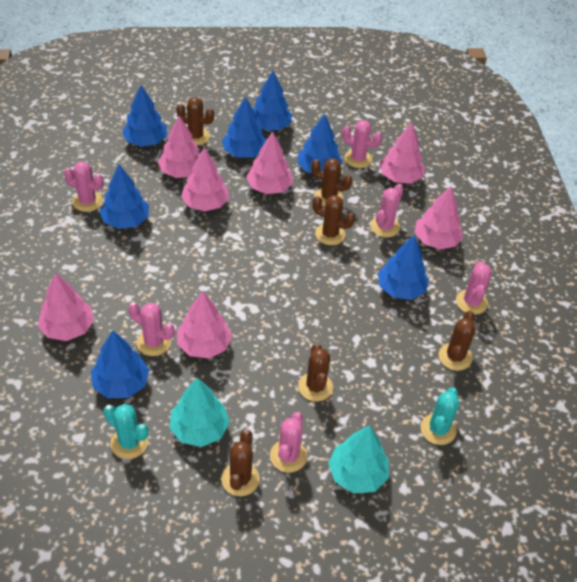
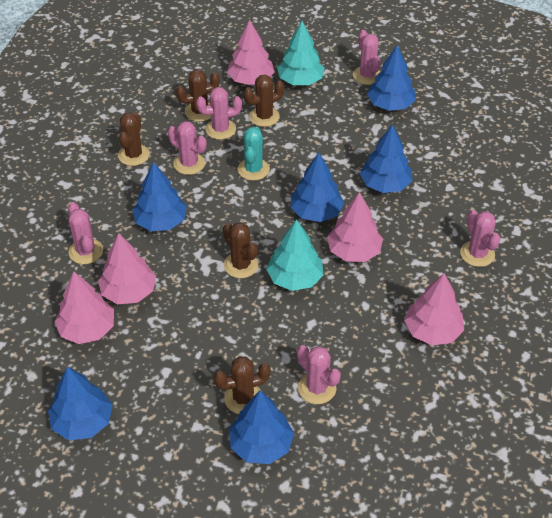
blue tree: [91,330,149,398] [99,165,149,229] [122,85,167,147] [222,96,266,158] [253,71,292,130] [297,114,343,173] [378,235,429,300] = 7 -> [48,366,113,440] [132,162,187,231] [229,391,294,464] [290,153,344,222] [360,124,412,193] [367,45,416,111] = 6
brown cactus: [176,97,214,145] [221,429,260,496] [298,343,333,401] [311,158,353,207] [312,195,355,245] [439,311,476,371] = 6 -> [118,113,150,166] [176,70,220,122] [214,356,271,414] [223,222,258,278] [244,74,284,127] = 5
pink tree: [37,273,94,341] [158,116,200,178] [177,291,232,358] [181,148,230,211] [246,131,293,194] [379,123,425,184] [415,186,463,249] = 7 -> [55,272,114,344] [98,233,156,304] [227,20,275,85] [327,192,383,262] [404,273,464,345] = 5
turquoise cactus: [104,404,149,459] [421,387,459,445] = 2 -> [238,127,270,181] = 1

